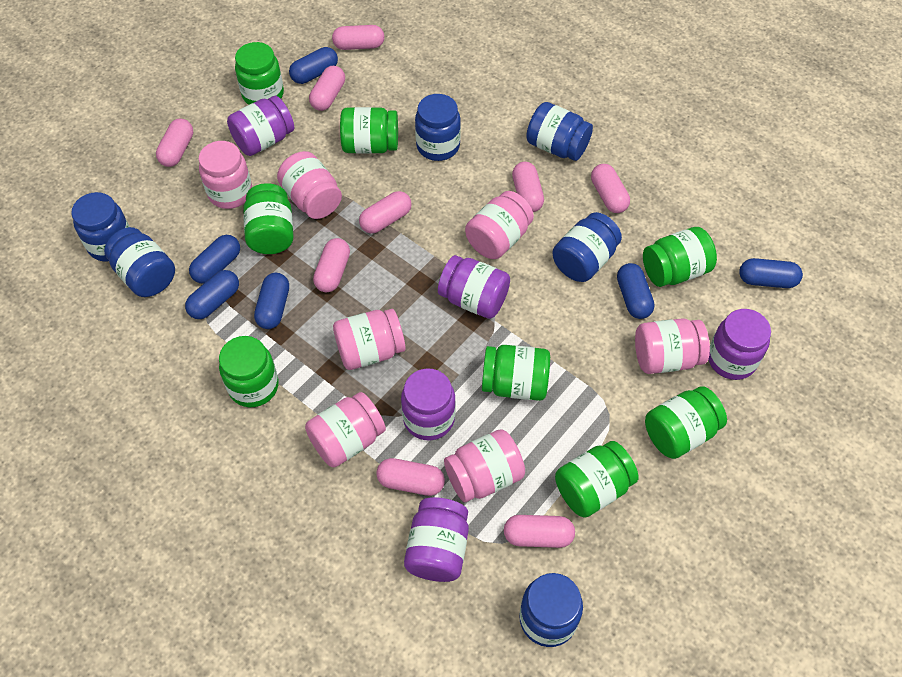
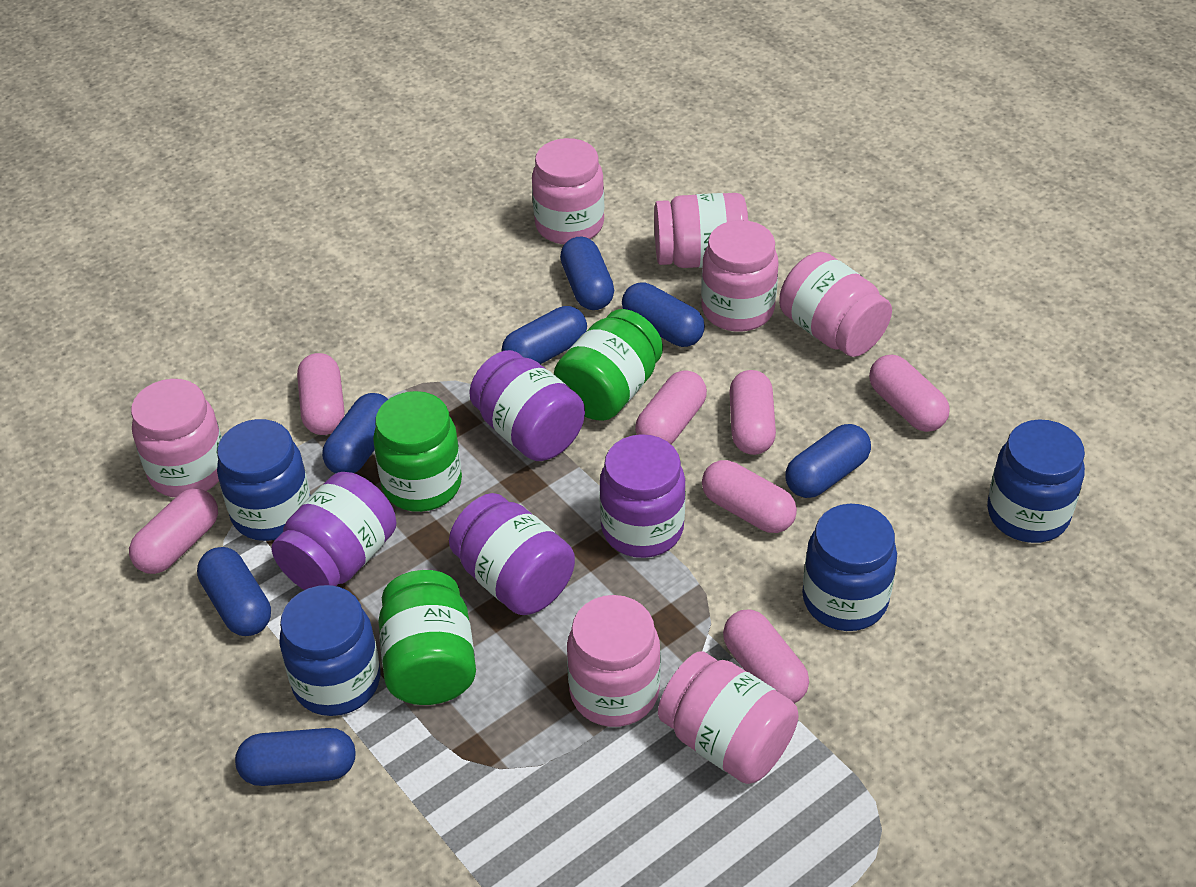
blue capsule: [185,270,239,319] [189,235,240,284] [254,273,289,329] [289,47,338,84] [617,263,655,319] [739,258,803,288] = 6 -> [197,547,271,636] [235,728,356,786] [322,393,388,474] [502,306,587,364] [560,236,614,310] [622,282,705,347] [785,424,871,498] = 7
blue jar: [71,192,130,262] [104,227,175,297] [415,94,461,161] [519,573,583,647] [526,102,593,161] [552,212,622,282] = 6 -> [217,419,311,541] [280,585,380,716] [802,504,897,631] [987,419,1085,543] = 4
green jar: [219,336,279,407] [235,42,284,105] [243,183,294,254] [340,107,398,154] [482,345,550,401] [555,441,639,518] [643,227,717,287] [645,386,727,459] = 8 -> [373,391,462,512] [378,570,476,705] [554,309,663,421] = 3
pink capsule: [156,119,193,167] [309,66,345,111] [313,238,350,292] [332,25,384,50] [359,191,412,233] [376,458,445,496] [504,515,575,548] [512,162,544,212] [591,164,630,213] = 9 -> [129,488,218,574] [297,353,345,435] [635,370,707,444] [702,460,797,533] [723,610,809,703] [729,370,776,455] [869,355,950,432] = 7
purple jar: [227,96,294,156] [401,368,456,440] [404,497,469,582] [438,255,510,319] [708,309,771,380] = 5 -> [272,472,397,590] [449,493,575,615] [469,350,585,461] [599,434,686,558] = 4

